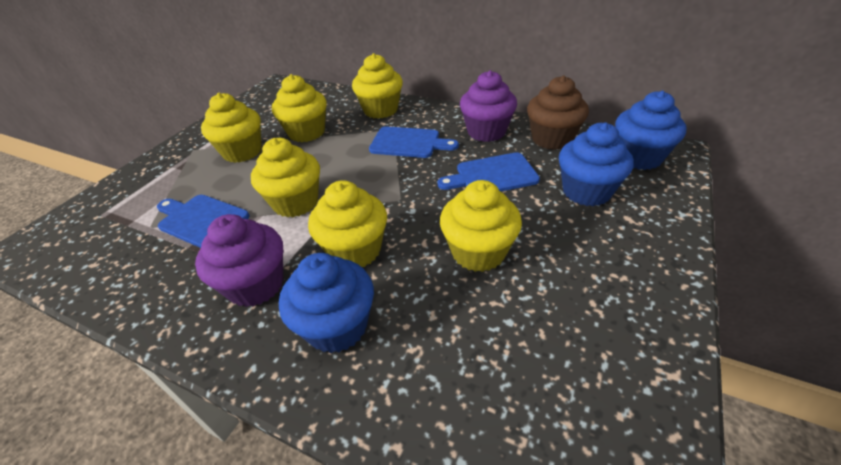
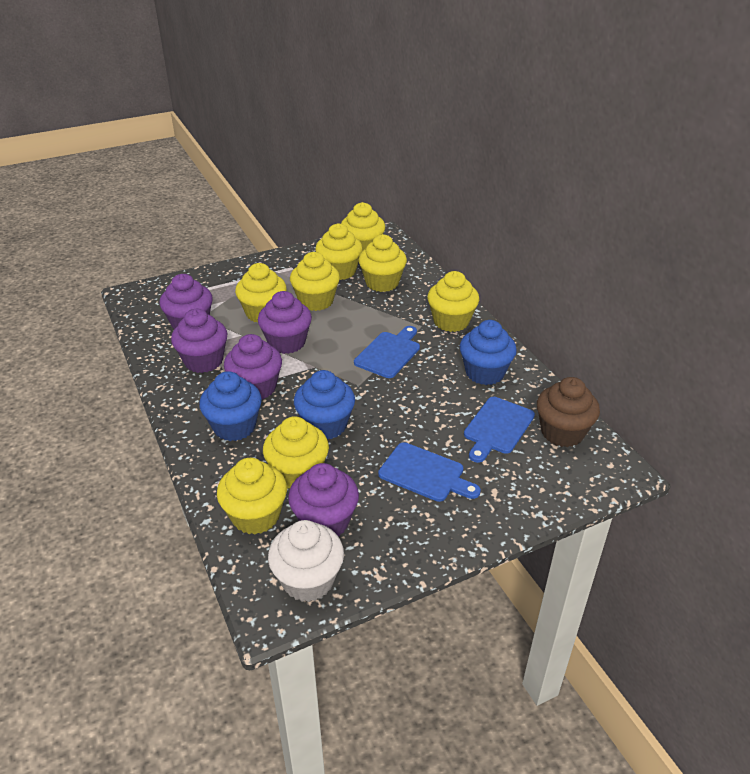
purple cupcake: [195,214,284,307] [460,70,517,142] = 2 -> [160,274,213,329] [171,309,228,373] [224,334,282,399] [258,291,312,354] [288,463,359,537] = 5
white cupcake: none = 0 -> [268,520,344,602] = 1
yellow cupcake: [201,93,262,163] [251,138,320,217] [272,74,327,142] [308,180,387,267] [352,53,403,119] [440,180,522,272] = 6 -> [217,458,287,534] [235,263,287,323] [263,416,329,489] [290,252,340,311] [315,223,363,280] [341,202,385,251] [358,234,407,292] [427,271,479,332] = 8

